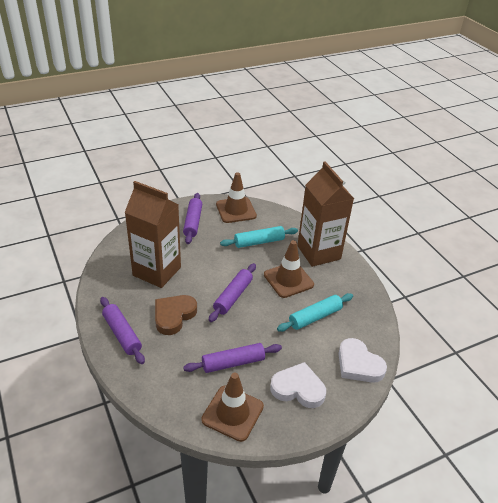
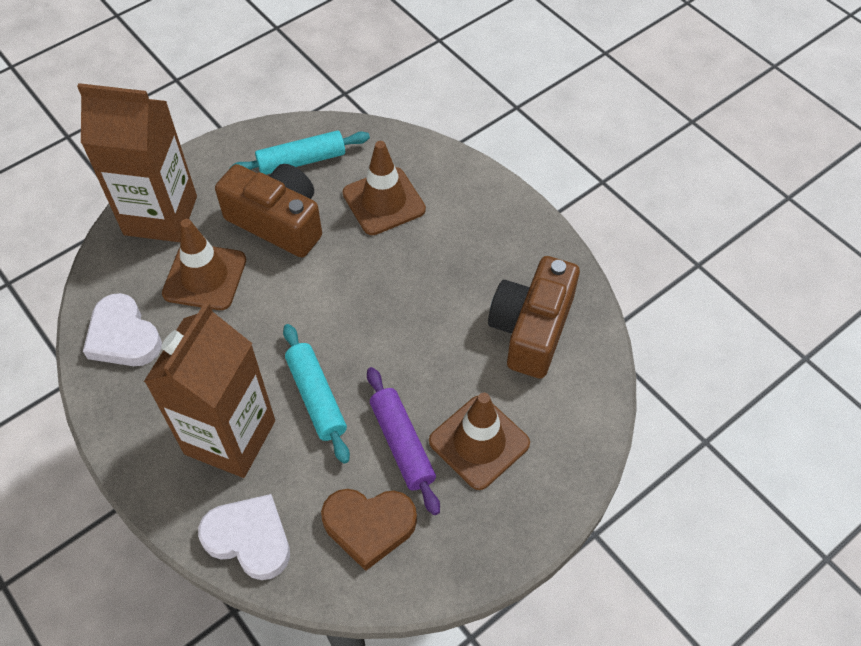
brown camera: none = 0 -> [215,164,322,257] [488,256,580,379] = 2
purple rolling pin: [100,297,145,364] [183,193,202,244] [183,343,282,373] [209,263,256,322] = 4 -> [367,367,440,515] = 1

